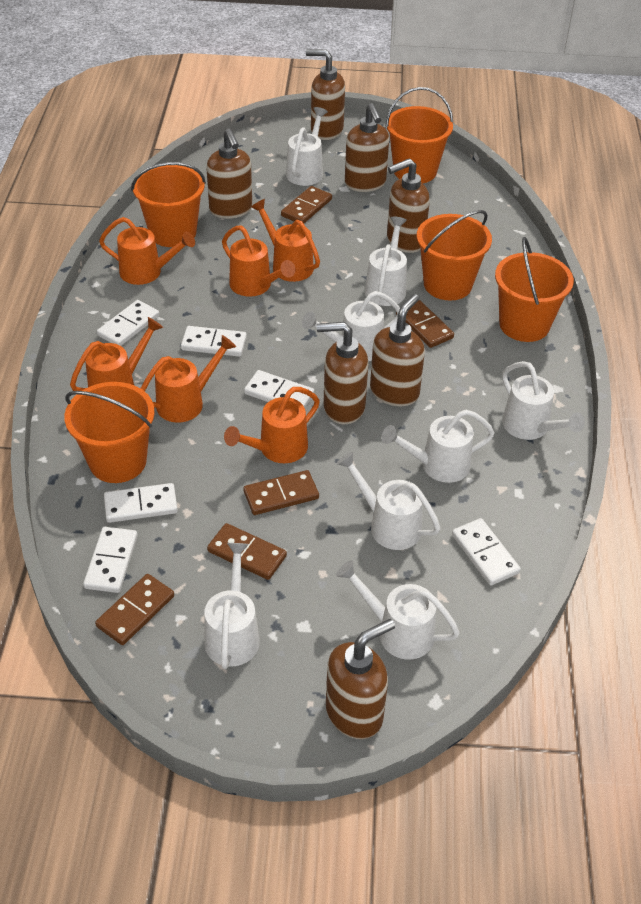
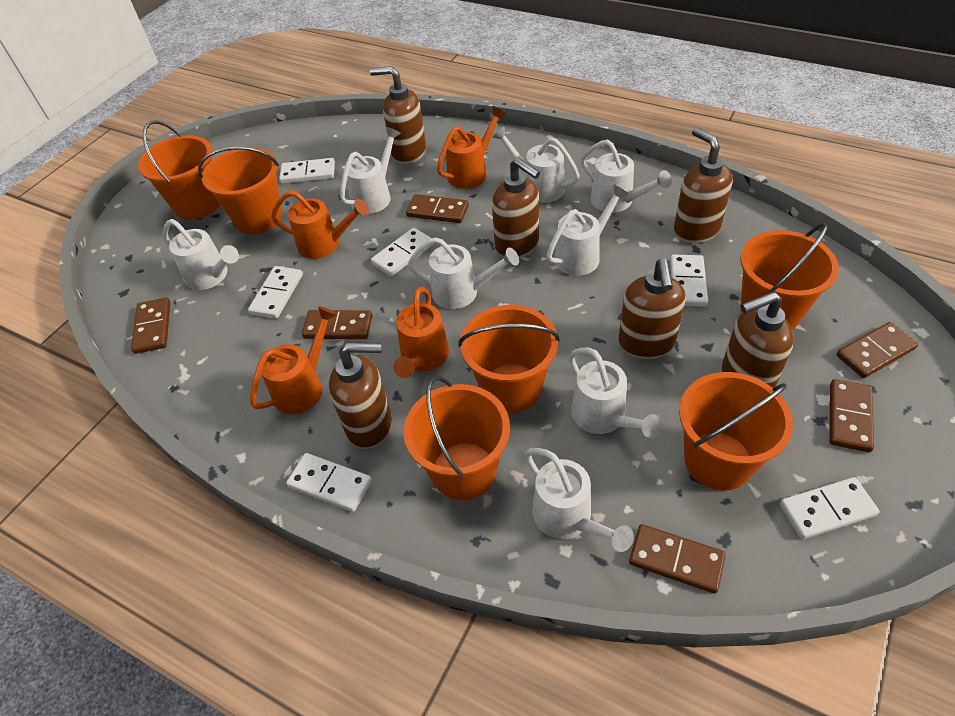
brown domino: [95,574,174,645] [207,523,287,580] [243,470,319,515] [281,186,332,224] [396,300,454,348] = 5 -> [131,297,170,354] [302,310,372,339] [406,194,469,223] [629,524,726,594] [829,379,874,452] [836,322,918,378] = 6
brown soap dispenser: [206,128,252,219] [306,49,345,140] [317,322,368,424] [326,619,395,739] [345,103,389,192] [370,294,425,406] [387,158,430,253] = 7 -> [329,342,392,449] [370,66,426,164] [492,158,540,258] [618,258,686,359] [674,127,733,243] [721,292,794,388] = 6
orange bucket: [64,382,155,483] [131,162,206,247] [385,87,453,183] [417,210,492,301] [495,237,574,342] = 5 -> [138,120,220,220] [198,146,282,234] [403,376,510,500] [458,305,560,413] [679,372,793,491] [740,223,839,330] = 6
orange watering can: [70,317,163,391] [99,217,195,285] [140,335,236,423] [222,225,295,297] [224,387,320,463] [251,199,320,282] = 6 -> [250,306,337,414] [271,190,369,259] [393,287,449,378] [437,106,506,189] = 4

